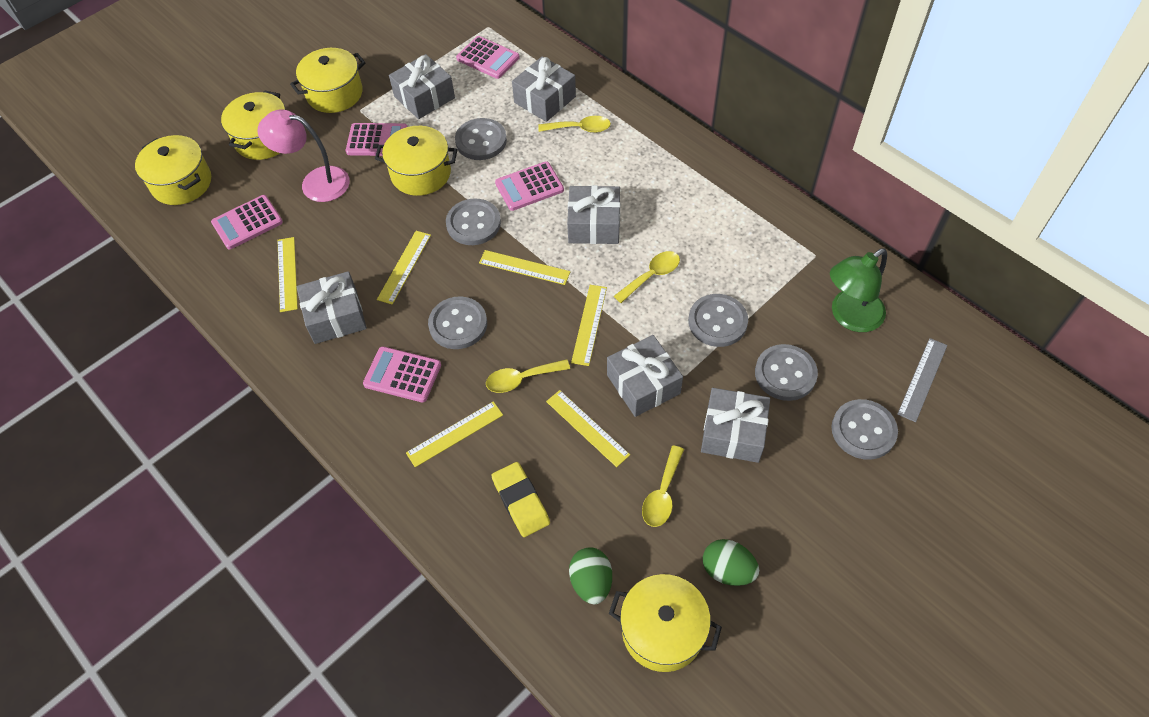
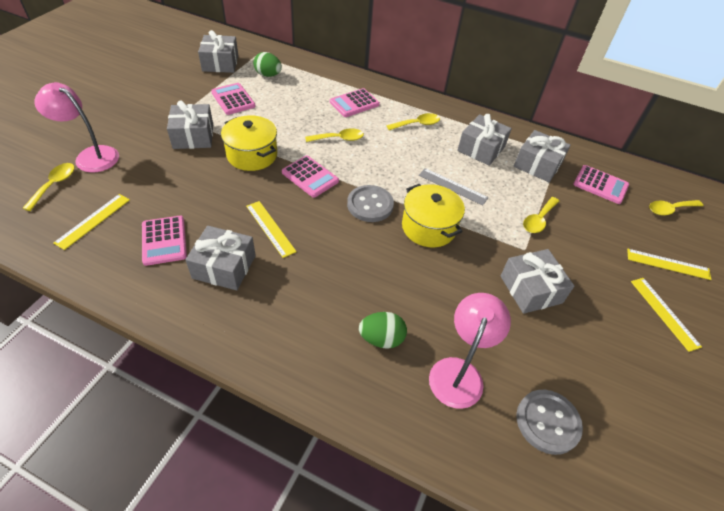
green lamp: [830,248,887,332] = 1 -> none = 0
grey button: [428,297,487,349] [446,199,501,245] [455,118,507,160] [688,294,748,347] [755,344,818,401] [832,399,898,460] = 6 -> [347,185,394,222] [516,390,583,455] = 2
pink lamp: [258,110,350,202] = 1 -> [34,82,119,173] [429,293,511,409] = 2
yellow eraser: [491,462,550,537] = 1 -> none = 0
yellow pot: [135,135,211,205] [221,91,285,160] [290,48,366,113] [375,126,458,196] [609,574,722,672] = 5 -> [221,115,277,171] [402,184,465,247] = 2
yellow ruler: [277,237,298,312] [377,231,431,305] [406,401,503,467] [479,250,571,285] [546,390,630,467] [571,285,607,366] = 6 -> [53,194,130,250] [246,201,297,258] [627,249,712,280] [631,278,702,352] = 4
yellow spoon: [486,359,570,393] [538,116,611,133] [614,251,680,303] [642,445,684,527] = 4 -> [22,163,75,211] [305,128,364,142] [387,113,440,130] [523,197,559,233] [649,200,703,216] = 5

